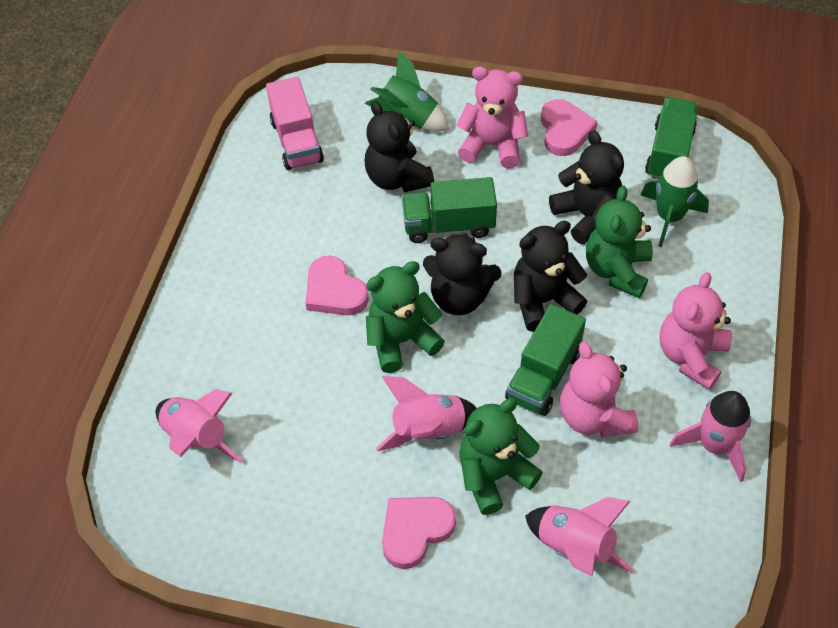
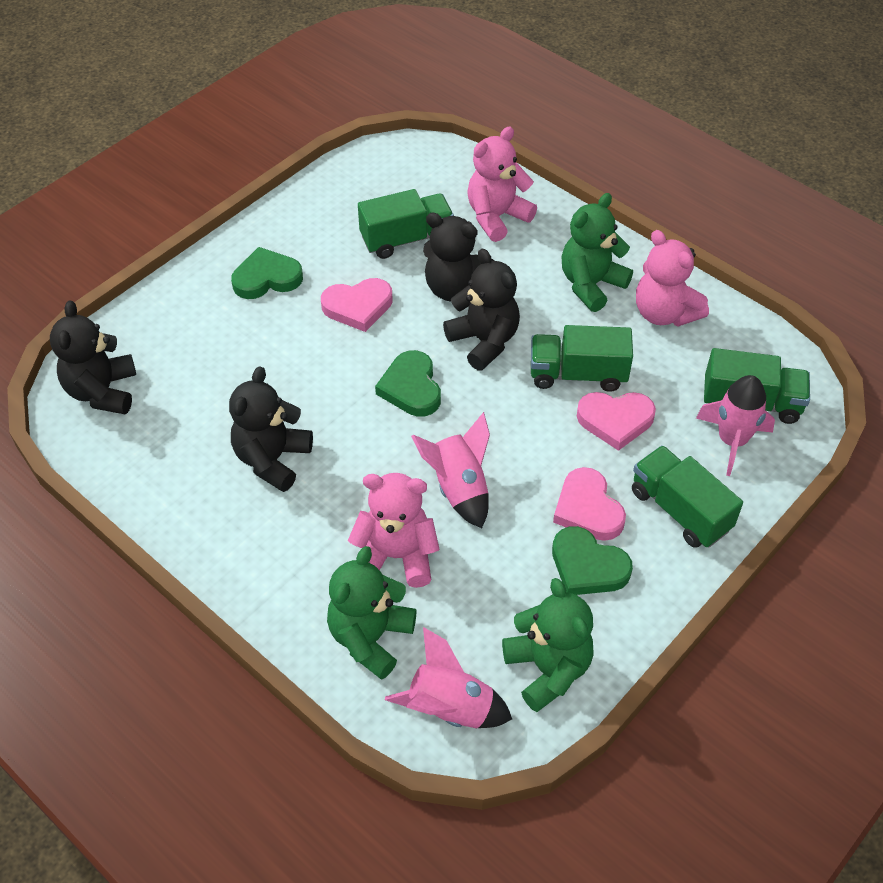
green heart: none = 0 -> [231,247,303,299] [375,350,441,417] [552,526,633,595] = 3
green rocket: [365,51,449,132] [641,156,709,247] = 2 -> none = 0
green truck: [402,177,497,243] [505,304,586,416] [645,97,698,180] = 3 -> [358,189,454,259] [531,325,633,392] [632,445,743,548] [704,348,810,424] = 4
pink rocket: [155,389,243,463] [376,376,477,451] [525,497,634,577] [670,391,751,482] = 4 -> [385,627,512,728] [411,412,490,528] [696,375,775,476] = 3
pink truck: [266,77,324,170] = 1 -> none = 0

